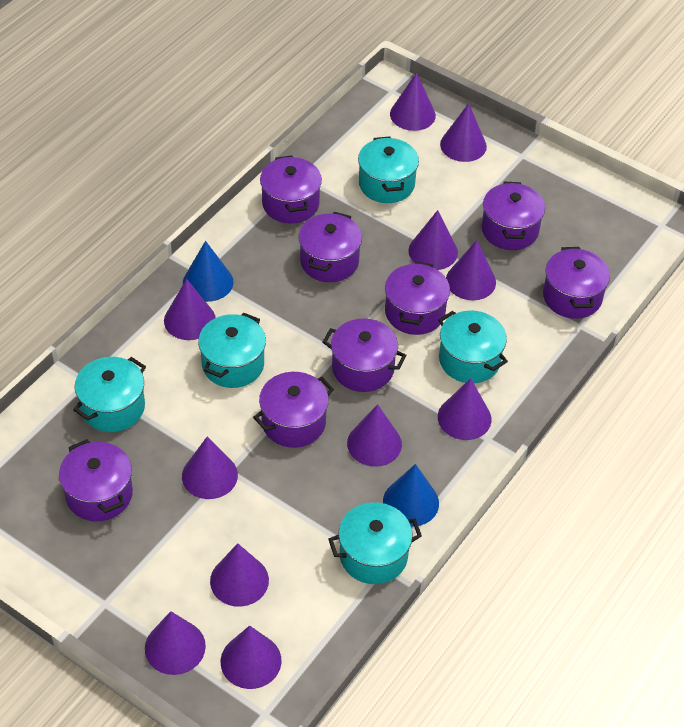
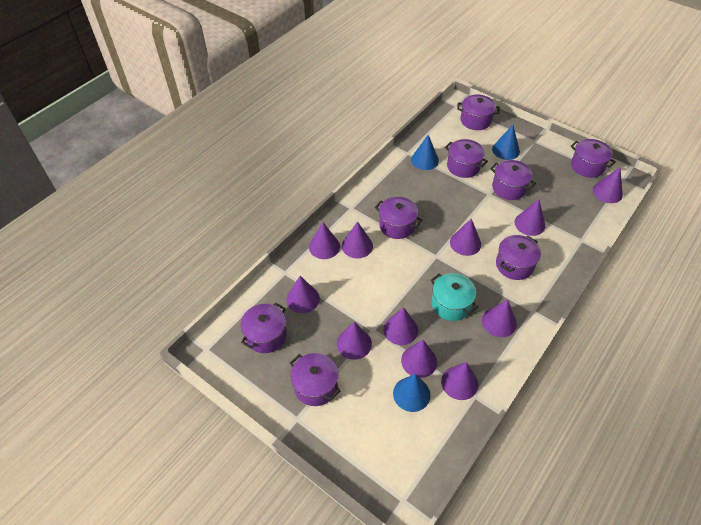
blue cone: [183,241,233,302] [383,464,439,527] = 2 -> [393,374,430,412] [411,135,439,170] [492,125,520,160] = 3
turquoise pot: [73,357,146,432] [198,312,266,388] [328,502,422,584] [358,136,419,203] [438,311,508,383] = 5 -> [430,273,478,321] = 1

